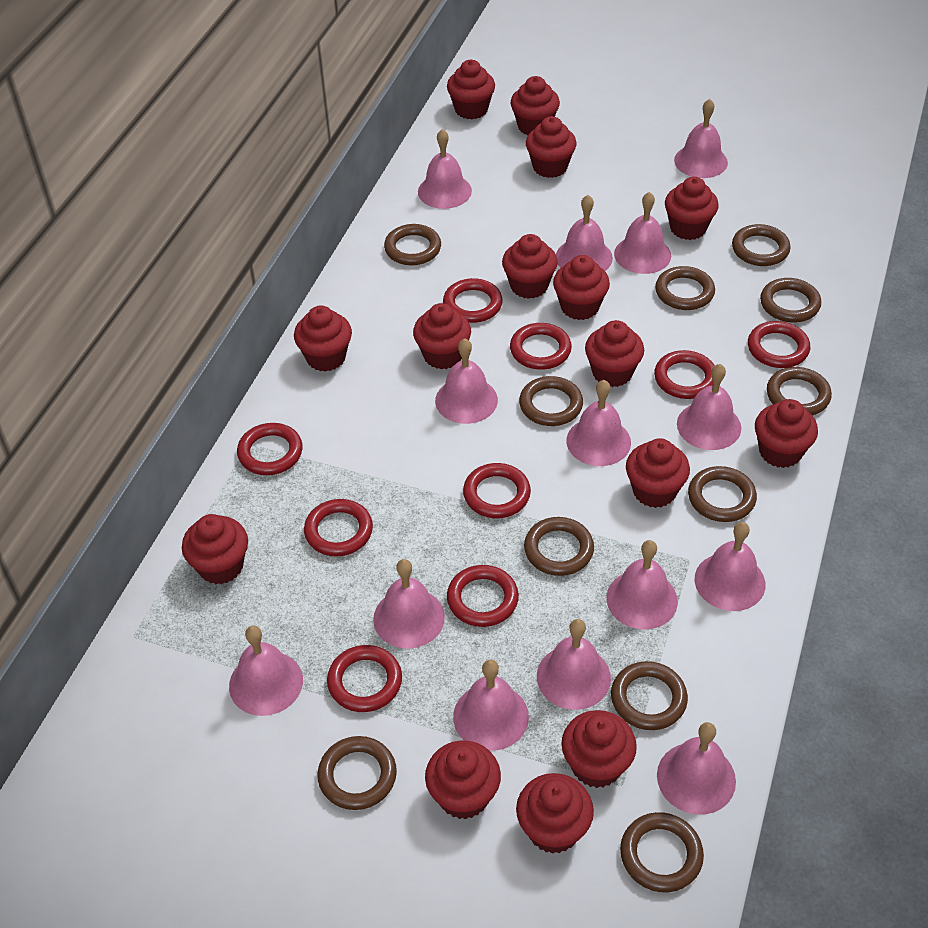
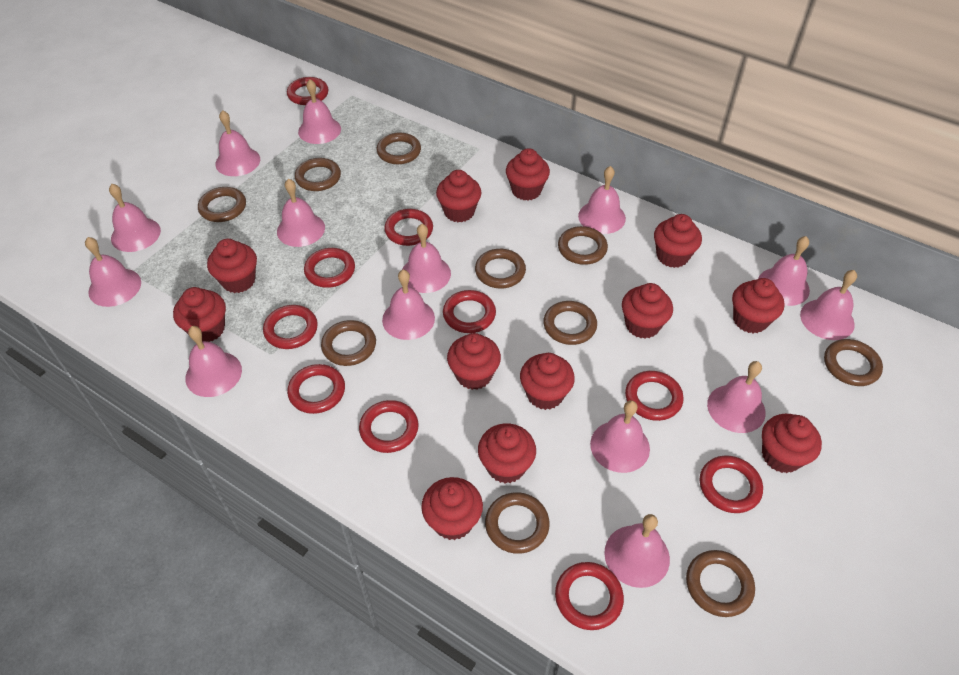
brown ring: [318,736,397,810] [384,224,441,265] [519,376,583,426] [524,517,594,576] [611,661,688,730] [620,812,704,892] [655,266,715,310] [688,466,757,522] [732,224,791,266] [760,278,821,322] [767,367,832,416] = 11 -> [198,187,246,222] [295,158,341,191] [321,320,376,366] [377,132,421,164] [475,249,526,289] [485,492,550,554] [543,301,597,345] [558,226,608,265] [686,550,755,617] [824,339,883,386] = 10
red cupcake: [182,514,248,585] [294,306,352,372] [413,303,471,369] [425,740,501,819] [447,60,495,119] [502,234,558,299] [510,76,560,136] [516,773,594,854] [526,116,576,178] [553,255,610,320] [561,710,637,788] [585,320,644,387] [626,438,690,508] [665,177,719,240] [755,399,818,468] = 15 -> [173,287,226,342] [207,239,257,293] [421,477,483,540] [436,170,481,222] [447,333,501,390] [478,424,536,484] [506,148,550,201] [520,353,575,410] [622,283,673,339] [654,214,702,268] [732,278,785,333] [762,414,822,473] = 12
red ring: [237,423,303,475] [304,499,373,556] [327,645,402,712] [443,278,503,323] [447,565,519,627] [463,463,531,518] [510,323,572,370] [654,350,715,399] [748,321,810,368] = 9 -> [263,305,318,349] [287,77,328,105] [287,364,345,414] [304,248,355,288] [359,400,419,453] [384,209,433,246] [443,290,496,333] [555,562,624,630] [625,371,684,421] [700,456,763,513] = 10

